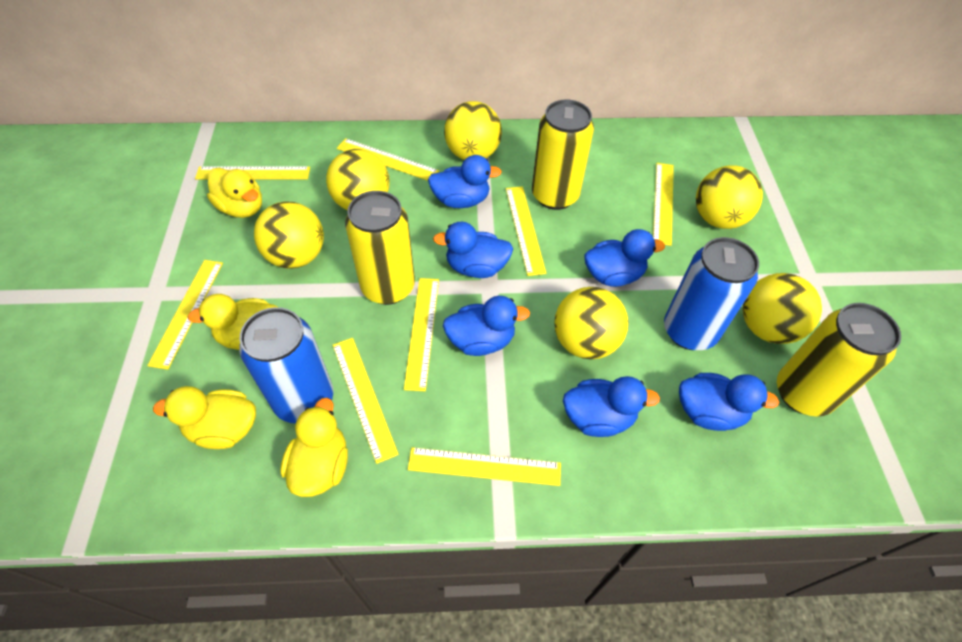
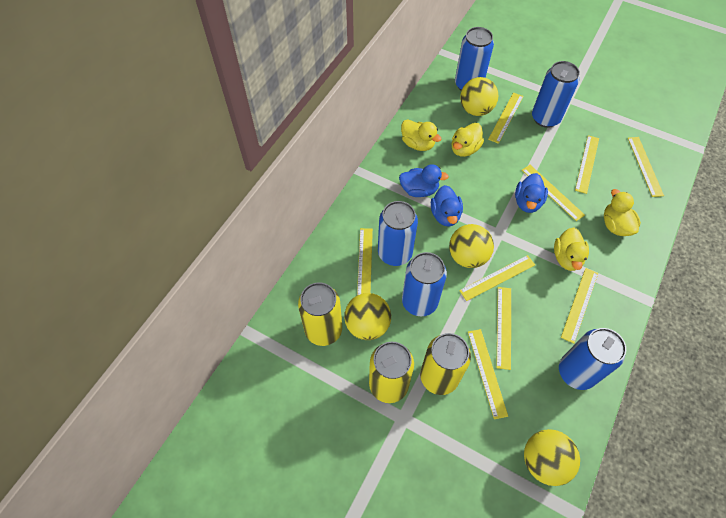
blue can: [239,307,333,423] [664,237,759,350] = 2 -> [378,201,418,266] [402,252,447,316] [455,27,494,91] [532,61,580,128] [559,328,626,390] = 5
blue duck: [428,155,502,208] [433,222,513,278] [443,296,530,356] [563,376,660,437] [584,229,665,287] [679,373,779,431] = 6 -> [399,164,449,197] [431,185,463,227] [515,173,548,213] = 3
yellow ball: [254,202,324,269] [326,149,390,210] [444,101,502,160] [554,287,628,359] [696,165,763,229] [743,273,822,344] = 6 -> [344,293,391,340] [449,224,494,268] [460,77,498,116] [524,429,580,486] = 4
yellow ruler: [147,260,223,370] [195,166,310,179] [333,338,399,464] [337,138,439,181] [404,278,439,391] [408,447,561,486] [506,186,547,276] [653,163,674,246] = 8 -> [357,228,373,295] [459,255,535,301] [468,329,508,419] [488,92,523,144] [496,287,511,370] [522,165,585,221] [561,268,598,343] [575,135,599,194] [628,137,664,197] = 9

